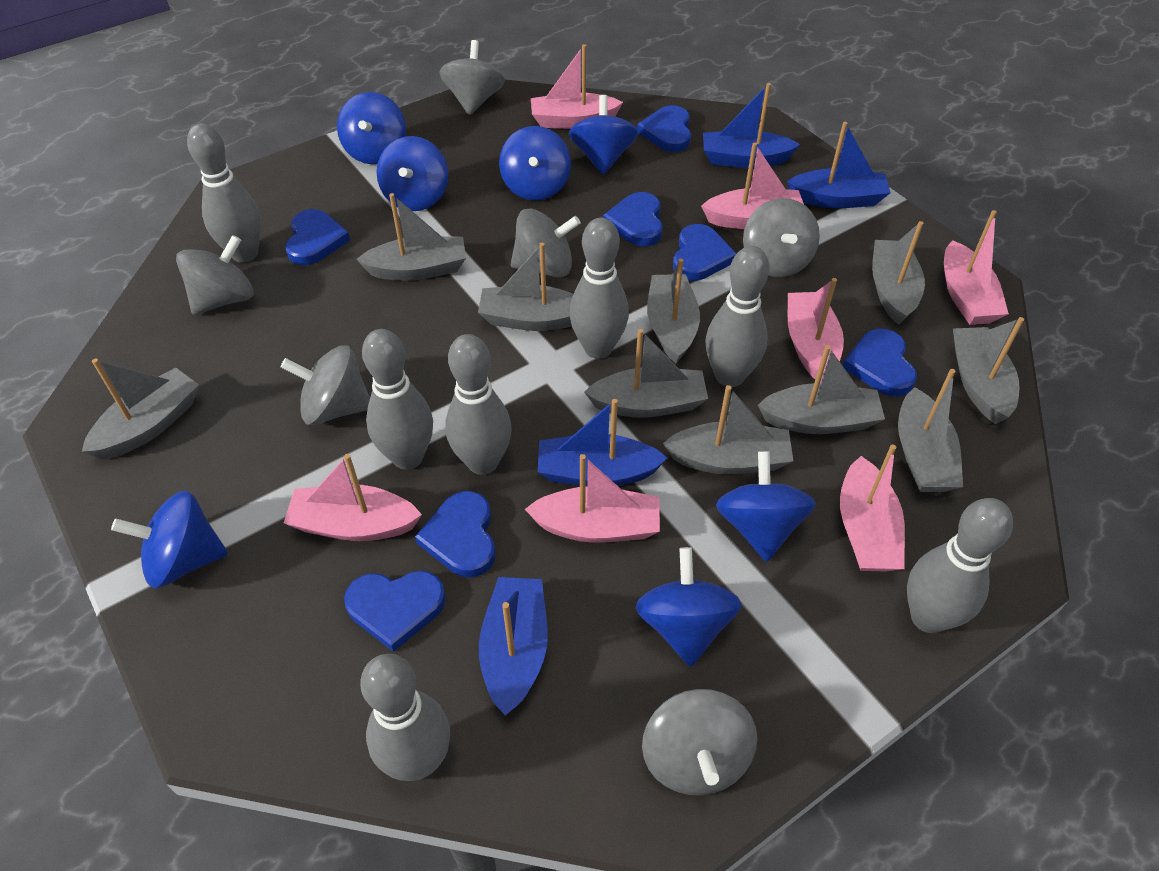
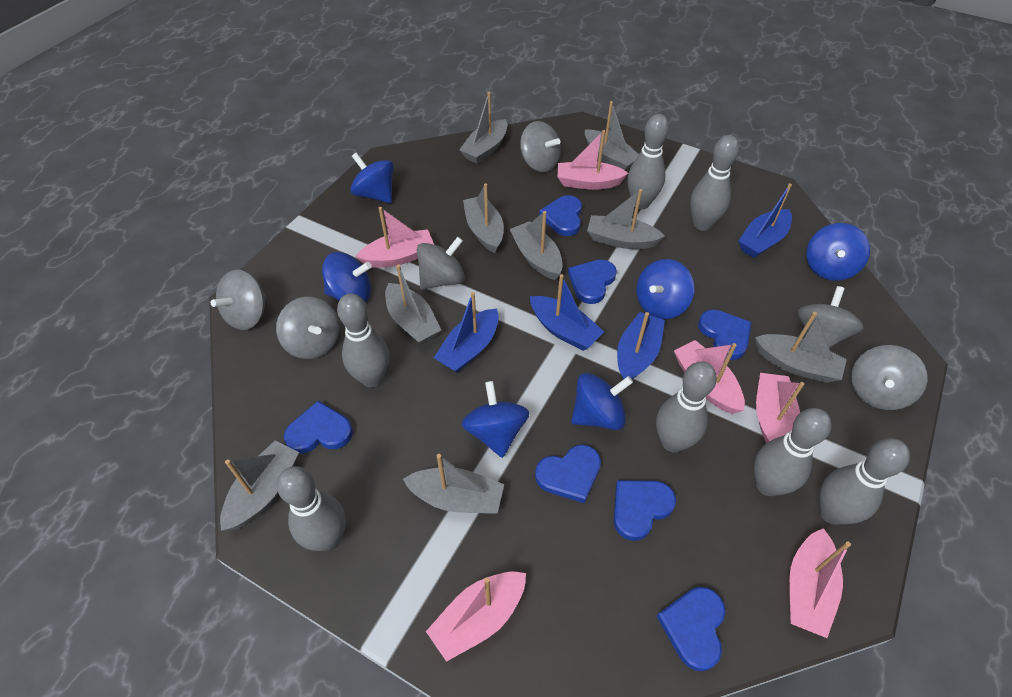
blue spinning top: [111,491,228,589] [337,92,406,164] [377,136,448,211] [499,126,571,201] [569,95,638,175] [635,547,742,667] [716,451,816,562] = 7 -> [322,252,372,303] [350,152,394,203] [461,381,529,458] [571,373,633,430] [637,259,694,319] [806,223,870,281] = 6
grey boat: [82,359,199,460] [356,193,466,281] [478,243,573,331] [584,329,708,418] [647,259,700,363] [663,385,793,474] [758,345,885,434] [872,221,925,325] [898,369,963,492] [953,317,1024,424] = 10 -> [220,441,299,531] [385,264,441,345] [403,454,504,514] [459,92,508,164] [463,183,504,253] [510,211,563,280] [585,101,639,171] [587,189,665,249] [755,312,847,383] = 9
pink boat: [284,454,422,541] [525,454,660,543] [531,44,623,129] [701,143,804,229] [788,278,844,383] [840,445,905,572] [944,210,1009,325] = 7 -> [355,207,434,268] [426,572,526,662] [558,130,628,190] [674,340,745,414] [756,373,804,443] [789,528,851,638] = 6

